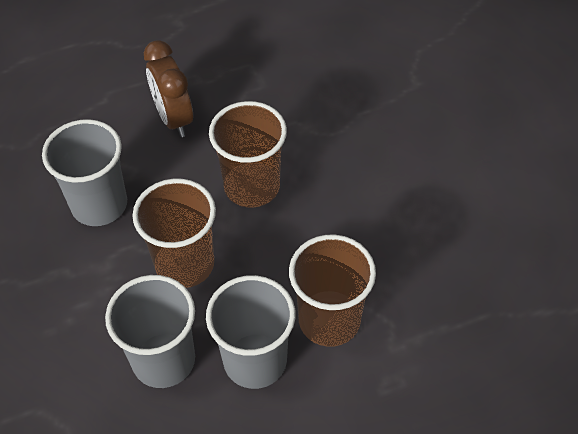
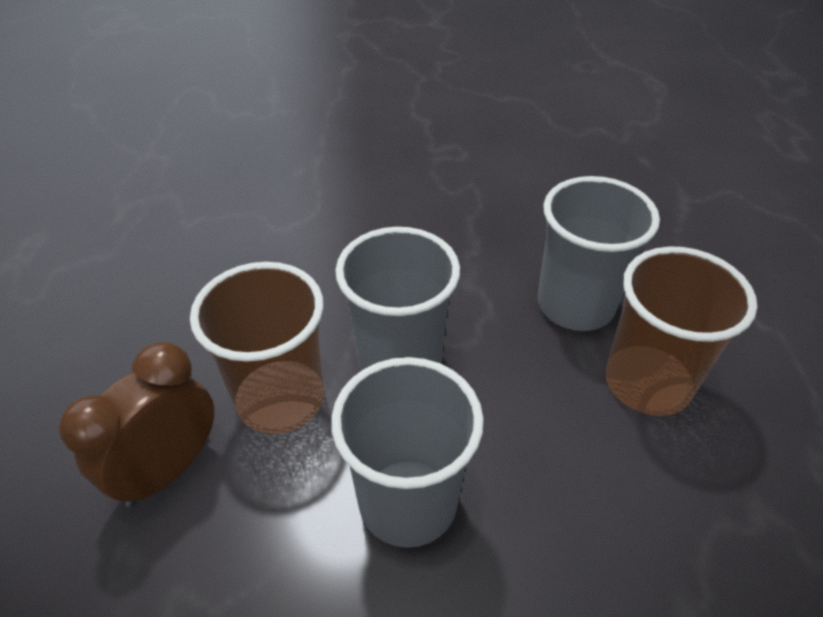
brown cup: [132,179,216,288] [209,101,287,207] [289,234,376,347] = 3 -> [190,262,324,434] [605,246,757,416] = 2

